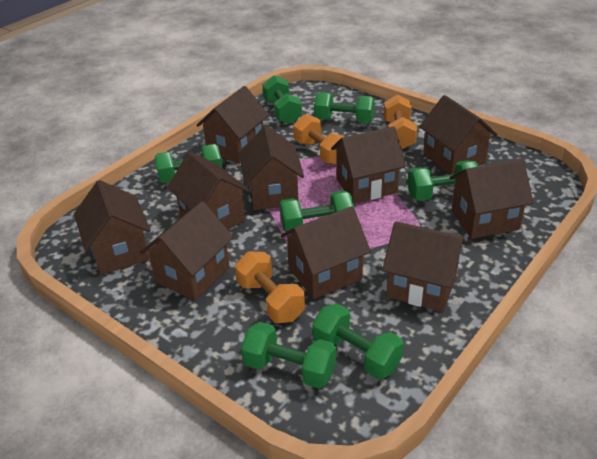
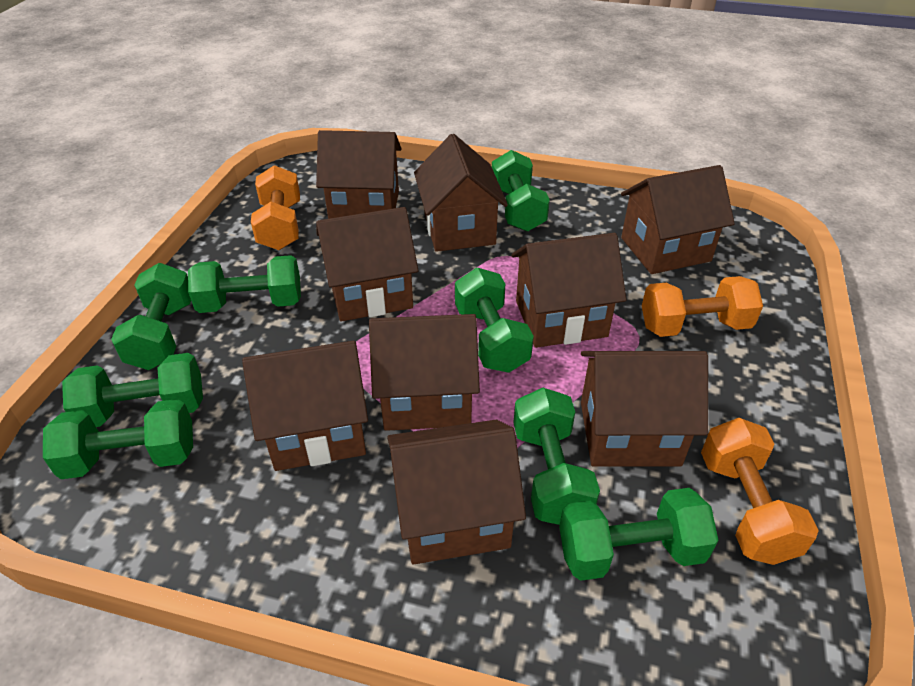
brown house: [74,180,150,275] [140,201,234,301] [167,151,249,230] [196,86,269,164] [239,126,304,210] [280,206,371,299] [331,126,406,203] [382,221,467,312] [419,95,497,175] [450,159,533,239] = 10 -> [242,341,368,471] [316,130,401,219] [316,207,419,322] [369,314,480,431] [387,420,526,565] [414,134,508,252] [512,233,627,348] [581,351,708,467] [621,165,735,274] = 9
green dumbbell: [155,144,222,183] [241,322,336,389] [262,75,302,124] [280,190,355,232] [312,303,404,379] [314,92,375,123] [407,160,478,201] = 7 -> [43,399,193,479] [62,353,203,427] [111,263,191,370] [188,255,301,313] [455,268,534,373] [492,150,550,231] [513,388,600,525] [559,488,718,581] = 8

